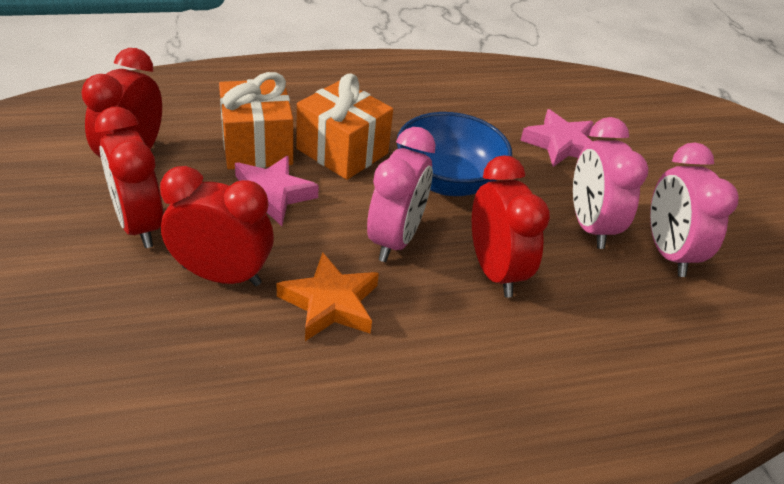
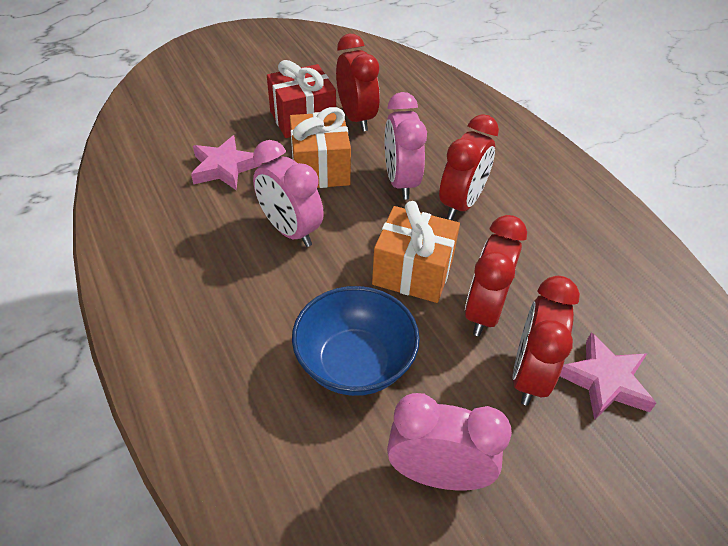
orange star: [277,252,379,341] = 1 -> none = 0
red gift: none = 0 -> [267,60,336,138] = 1

